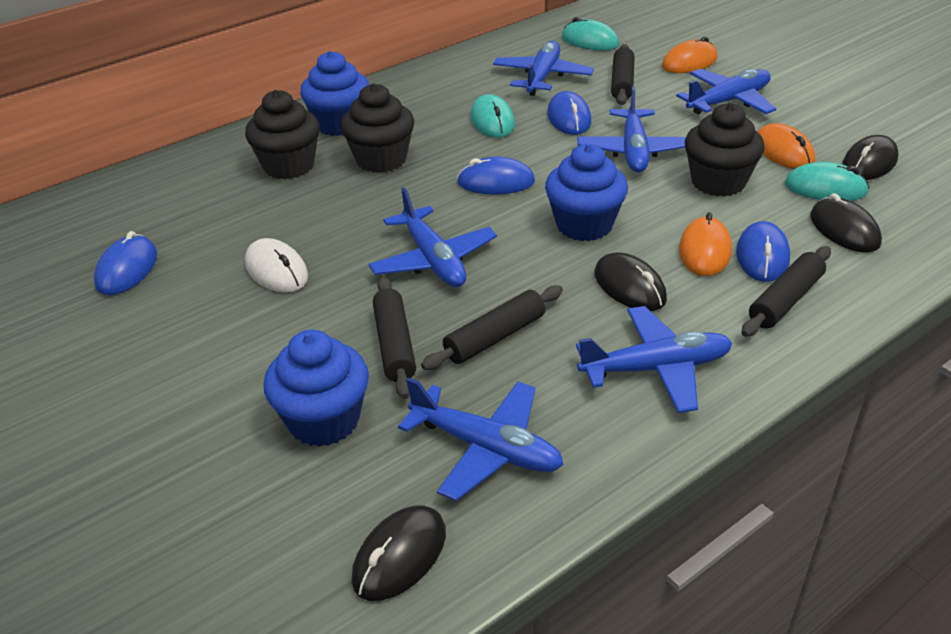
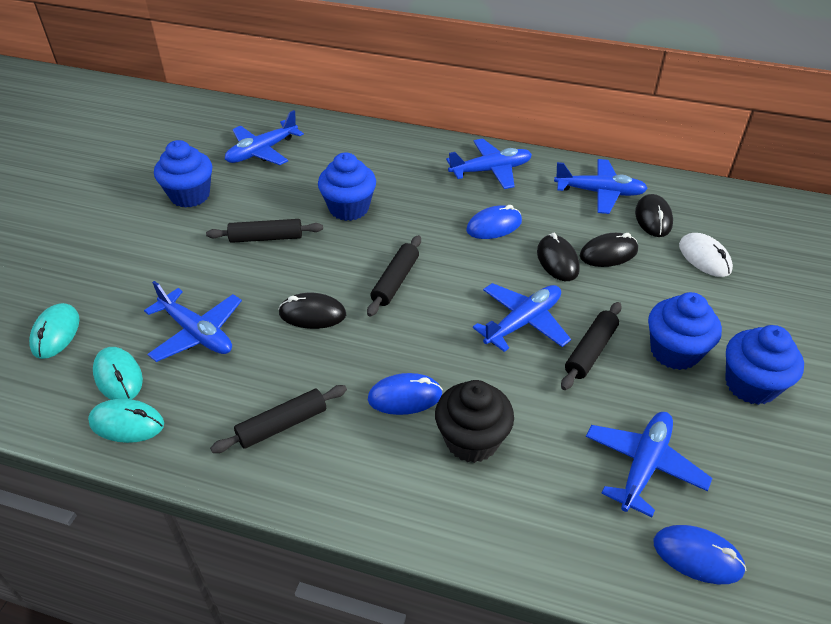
black cupcake: [245,90,320,179] [341,84,414,173] [685,103,765,197] = 3 -> [435,380,514,463] = 1
blue cupcake: [264,330,369,447] [300,51,369,136] [545,144,628,241] = 3 -> [154,140,212,208] [318,152,376,221] [648,292,722,370] [725,325,804,405] = 4
blue mouse: [94,231,157,295] [457,157,535,195] [547,91,591,135] [736,221,790,282] = 4 -> [368,373,443,415] [466,205,522,239] [654,525,747,584] = 3
orange mouse: [662,37,717,73] [679,212,732,276] [758,123,815,169] = 3 -> none = 0

